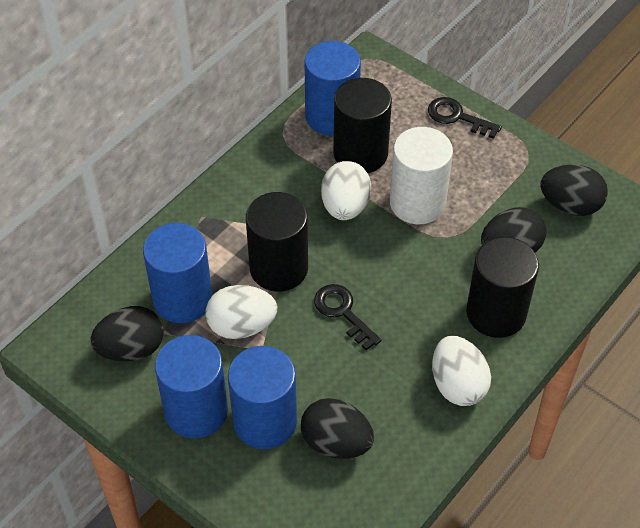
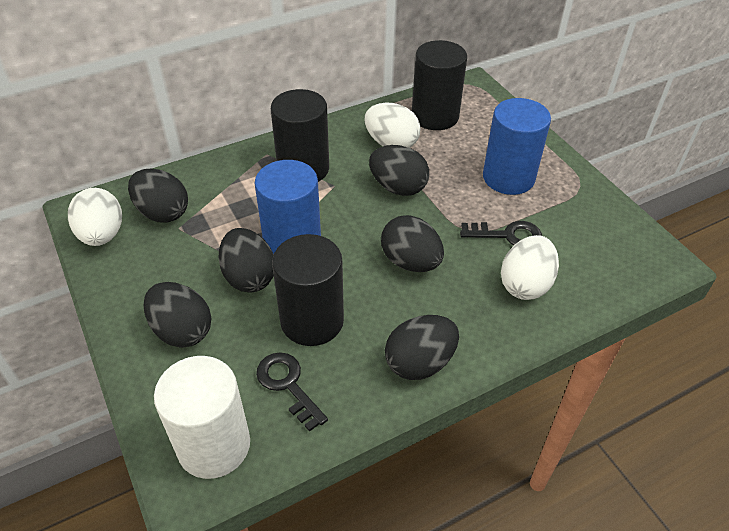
black egg: [91,306,164,362] [301,398,374,459] [481,207,546,253] [540,164,608,216] = 4 -> [128,169,188,223] [143,282,211,348] [218,228,274,293] [369,145,429,196] [381,215,444,272] [385,315,459,380] = 6
blue cylinder: [143,223,212,323] [155,335,228,438] [228,346,297,449] [304,41,361,136] = 4 -> [255,160,321,254] [483,98,551,195] = 2

